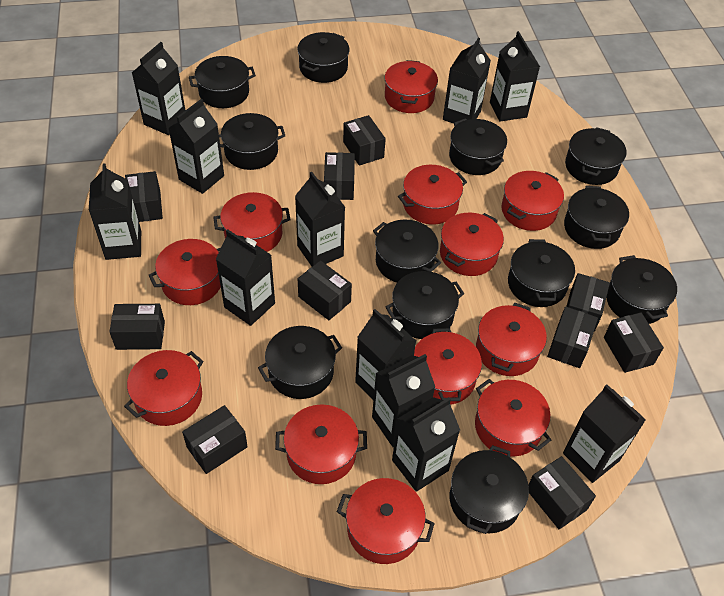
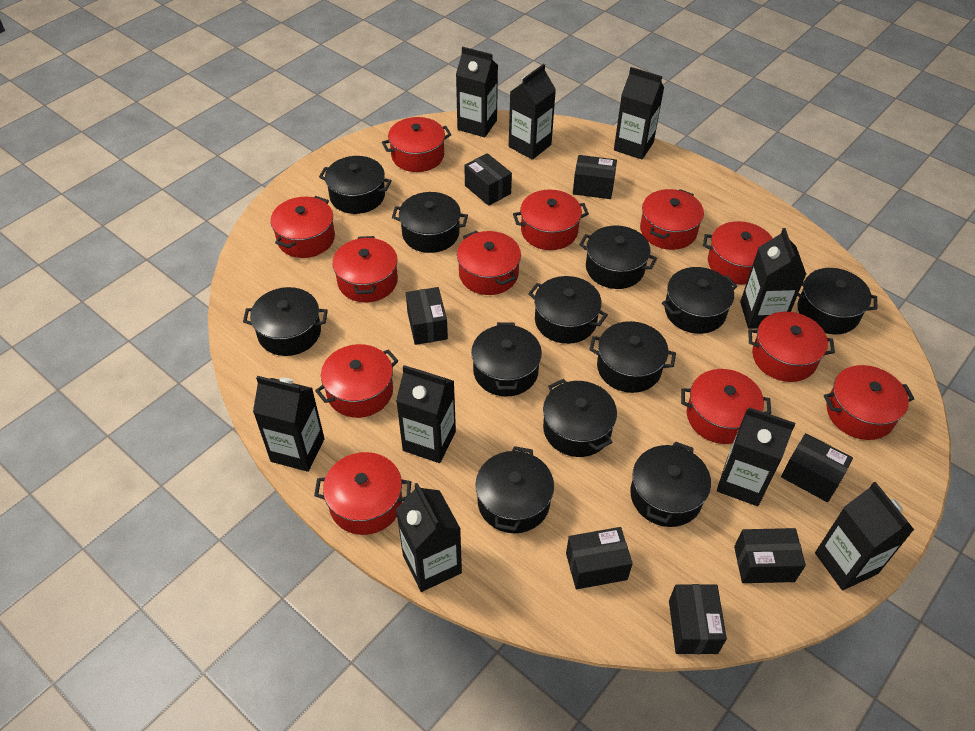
black box: [109,304,165,350] [125,171,163,222] [182,405,248,474] [298,260,352,320] [324,152,355,200] [343,115,386,166] [529,456,596,529] [547,306,598,368] [566,273,610,332] [604,312,664,373] = 10 -> [406,287,448,345] [464,153,512,206] [566,527,633,589] [573,155,617,199] [669,584,727,654] [734,528,806,583] [781,433,853,502] = 7
black carton: [89,163,141,260] [132,42,185,135] [168,99,224,194] [216,229,275,326] [295,172,345,266] [355,309,416,400] [372,354,435,447] [392,397,460,492] [443,38,491,124] [490,31,540,122] [563,385,646,483] = 11 -> [253,376,325,472] [396,365,456,463] [396,483,462,592] [456,47,498,137] [509,64,556,160] [614,67,664,159] [717,407,795,506] [740,228,807,329] [815,482,914,590] = 9

